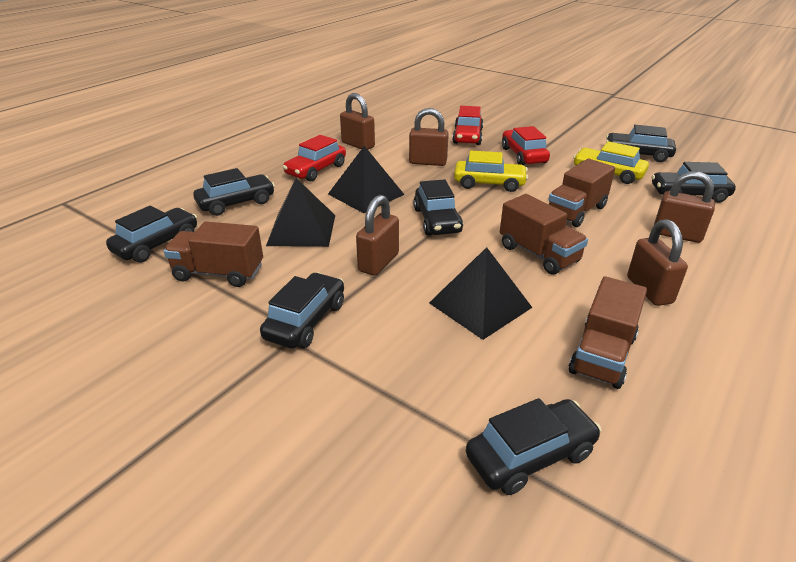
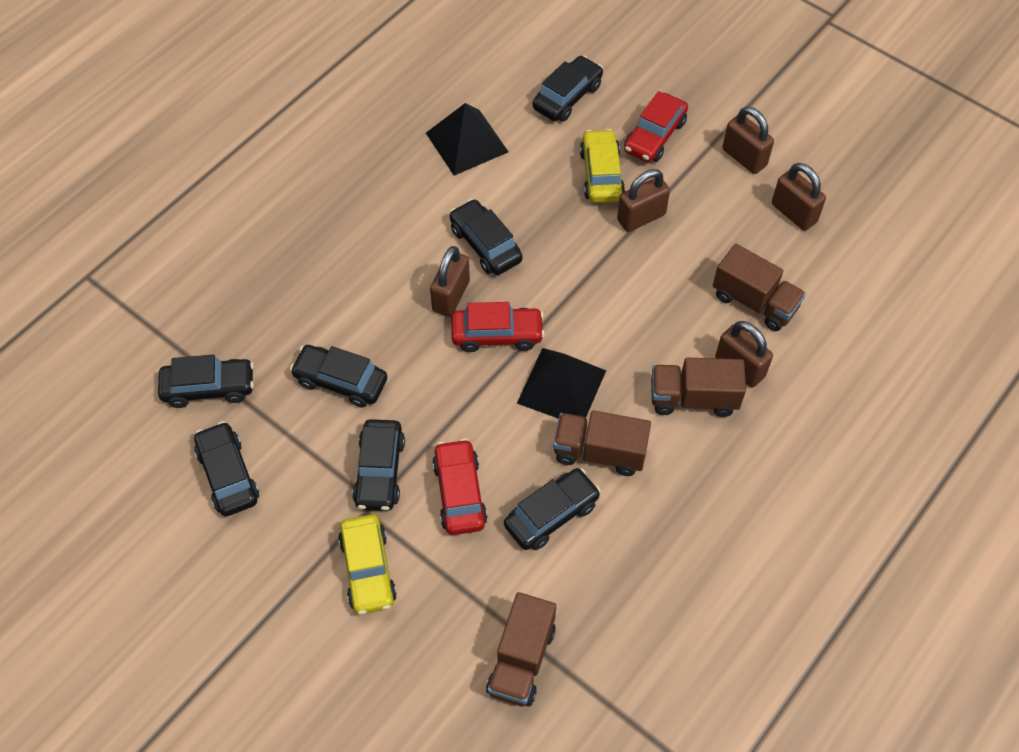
black pyramid: [266,178,335,247] [328,146,405,213] [429,247,533,340] = 3 -> [426,103,509,176] [517,348,606,419] = 2

